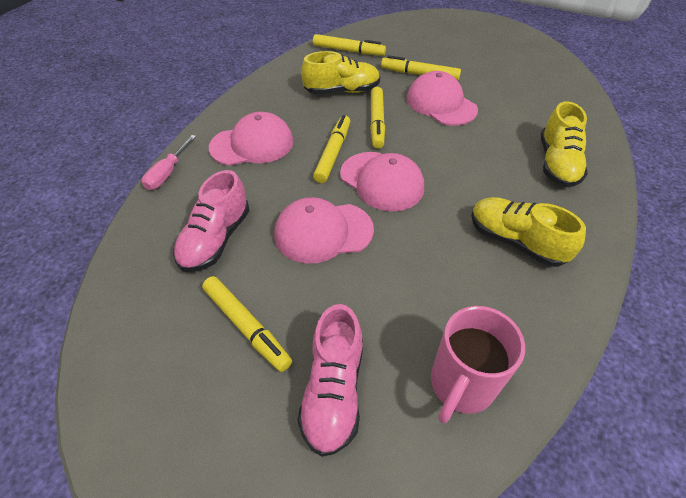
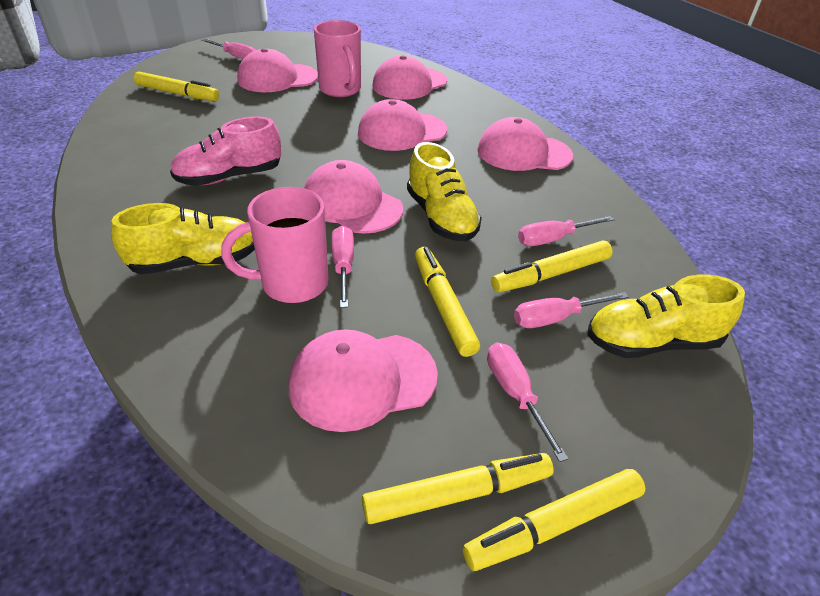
pink cap: [209,112,293,166] [274,197,374,263] [340,152,424,211] [407,71,478,126] = 4 -> [237,48,318,92] [289,329,438,432] [304,160,403,234] [358,99,447,151] [373,55,447,100] [477,117,573,171] = 6
pink mug: [431,306,525,423] = 1 -> [221,187,329,303] [314,20,361,97] = 2
pink screwdriver: [142,135,196,190] = 1 -> [202,39,255,59] [331,226,354,308] [487,342,568,462] [514,292,629,328] [518,216,615,246] = 5
pink shoe: [173,170,250,272] [297,304,363,457] = 2 -> [170,116,281,186] = 1

